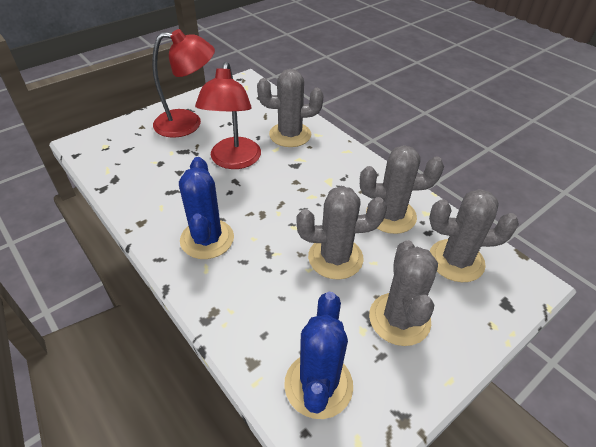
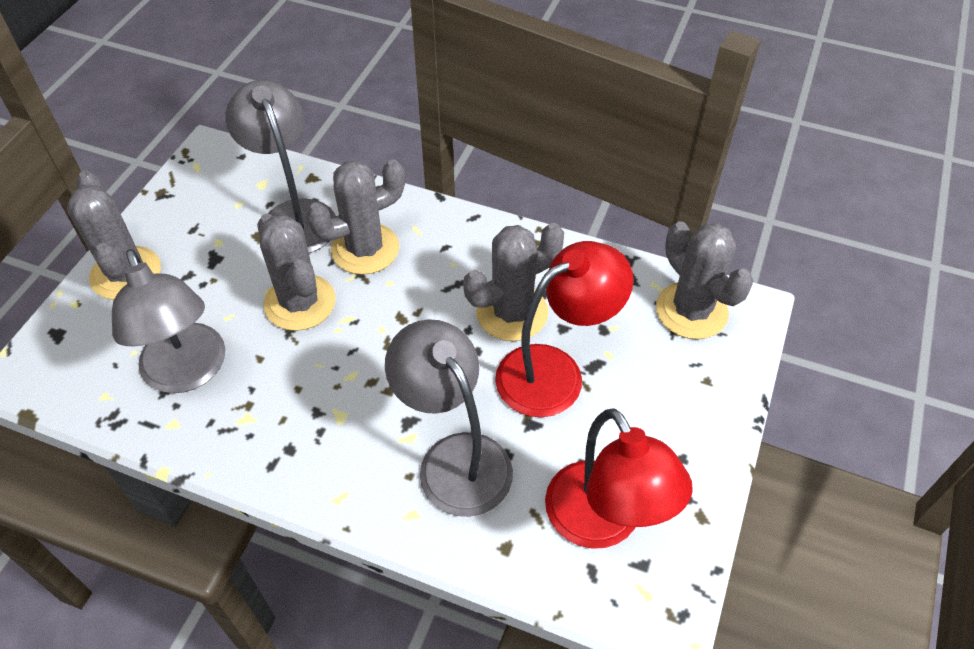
blue cactus: [179,157,234,259] [284,292,353,419] = 2 -> none = 0
grey lamp: none = 0 -> [112,249,225,393] [225,80,336,253] [385,319,513,517] = 3

